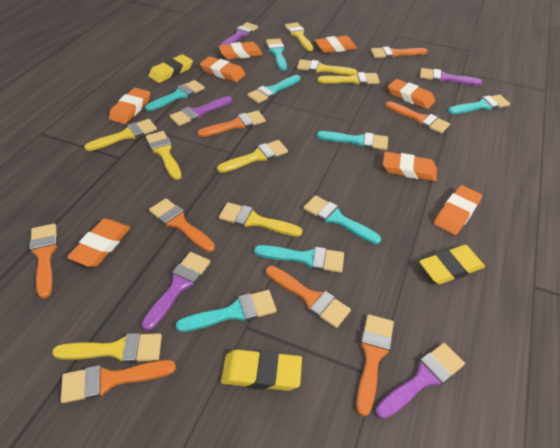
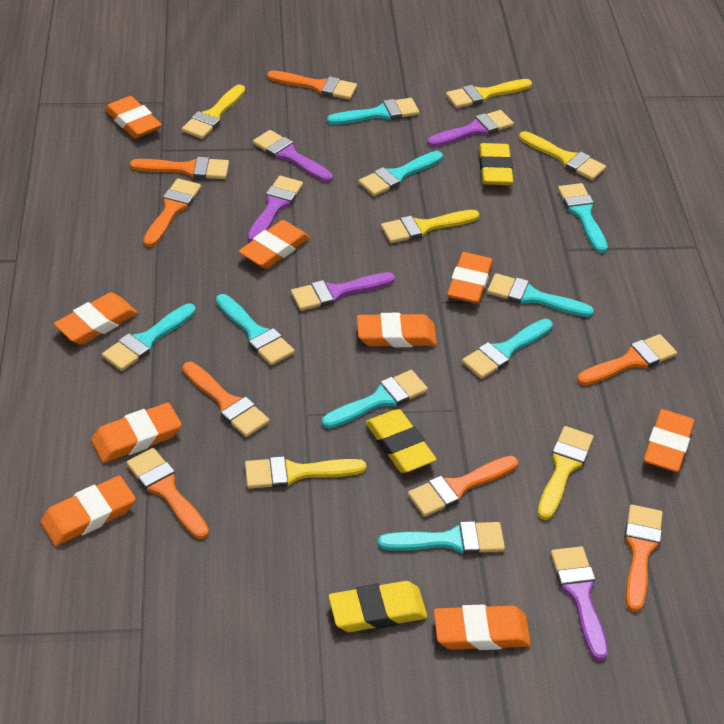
orange eraser: [67,219,130,267] [109,88,150,124] [200,56,246,82] [219,42,263,59] [315,36,357,53] [383,152,437,181] [388,79,435,109] [434,185,482,235] = 8 -> [40,476,136,546] [54,292,138,345] [91,403,182,463] [105,96,162,138] [238,220,310,269] [357,313,437,347] [434,605,531,650] [447,252,493,304] [644,409,695,472] = 9
turquoise brush: [145,80,205,111] [176,290,277,332] [247,75,300,103] [254,245,344,273] [266,38,287,71] [303,195,381,244] [317,131,388,150] [448,95,510,114] = 8 -> [102,303,196,371] [216,294,295,365] [322,370,428,429] [327,98,419,125] [359,151,443,196] [378,521,505,554] [462,319,553,379] [487,273,594,317] [558,183,608,253] = 9
yellow brush: [52,333,162,363] [84,119,157,151] [146,131,182,180] [217,140,288,173] [219,202,302,236] [285,22,313,51] [297,59,357,75] [317,72,380,85] = 8 -> [182,85,245,139] [245,456,366,489] [381,210,479,243] [446,79,532,108] [519,131,606,180] [538,426,594,520] = 6

